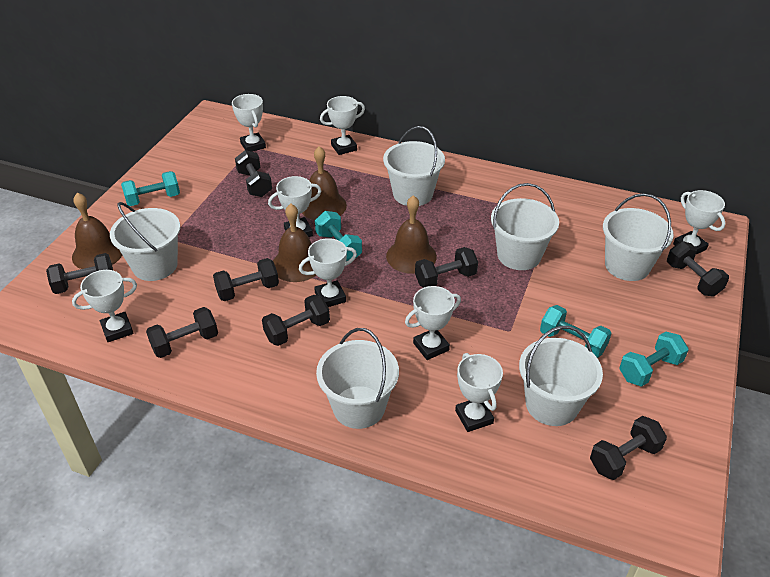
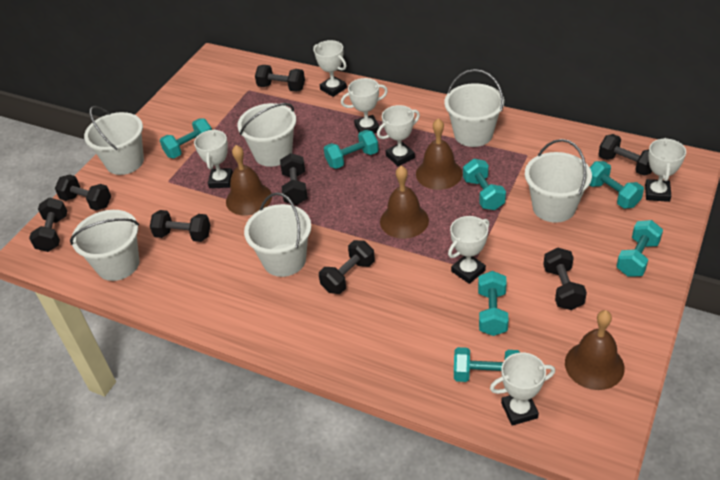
turquoise dumbbell: [121,171,180,206] [315,211,362,261] [540,305,611,358] [619,332,689,387] = 4 -> [160,118,212,158] [324,130,379,169] [454,347,520,382] [463,159,506,210] [478,271,509,336] [590,161,644,209] [616,220,663,277] = 7
white trophy: [72,270,137,342] [232,94,266,152] [268,176,321,237] [299,238,357,307] [320,96,365,155] [405,286,461,360] [455,353,503,432] [673,190,725,254] = 8 -> [194,129,233,188] [313,40,347,97] [341,78,388,133] [377,105,420,166] [448,216,490,284] [490,353,555,426] [645,138,686,202] = 7

